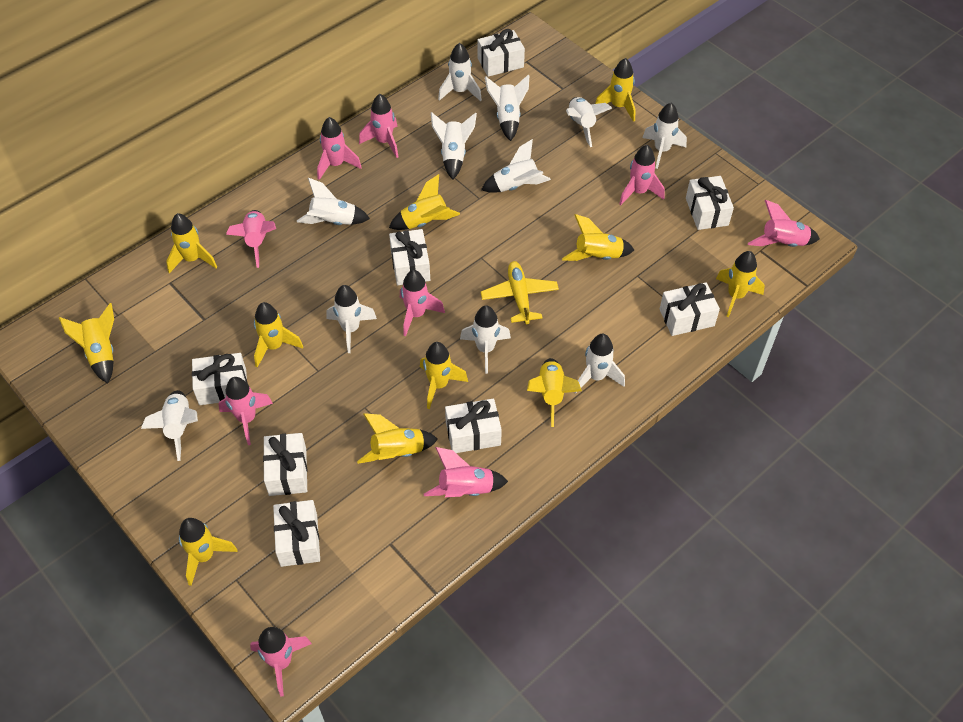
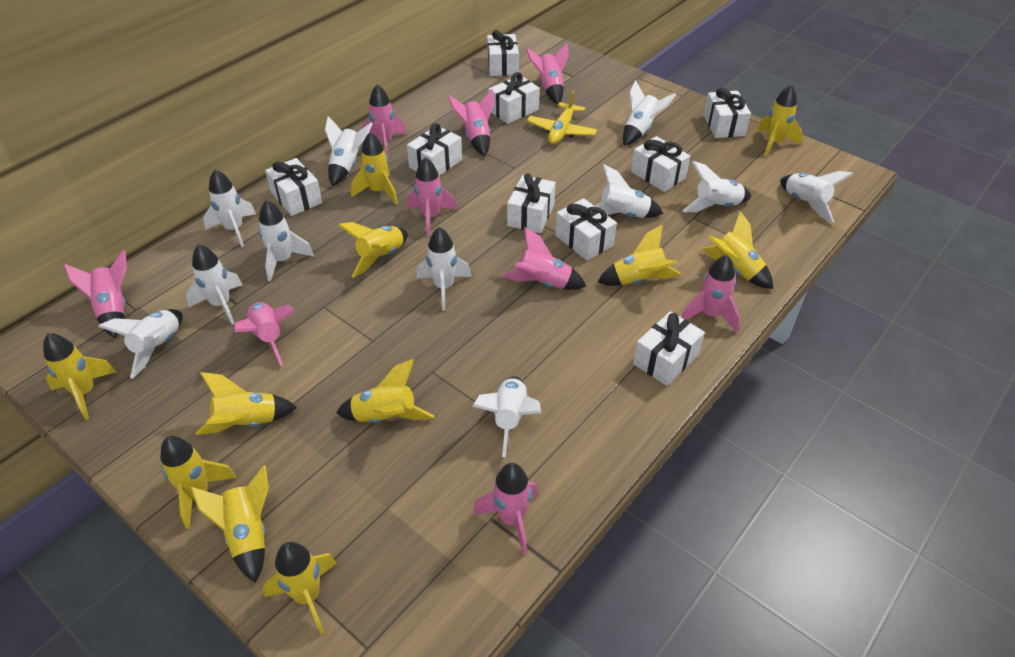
white gift: [192,353,247,405] [263,433,307,496] [273,500,320,567] [389,229,430,285] [445,399,502,453] [478,29,525,77] [660,282,720,336] [686,176,734,230] = 8 -> [265,158,322,216] [407,123,462,176] [487,30,519,76] [489,72,539,124] [507,173,556,233] [555,198,617,261] [631,136,690,192] [633,311,705,386] [704,88,751,138] = 9

